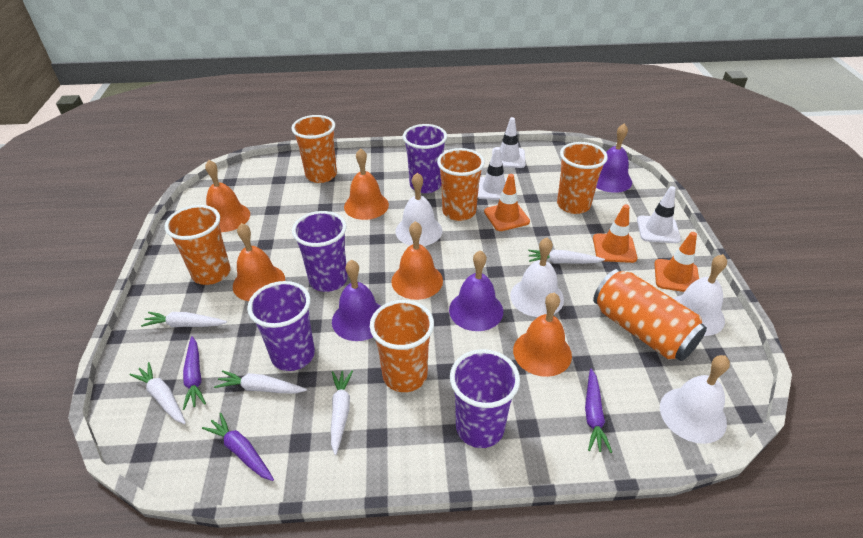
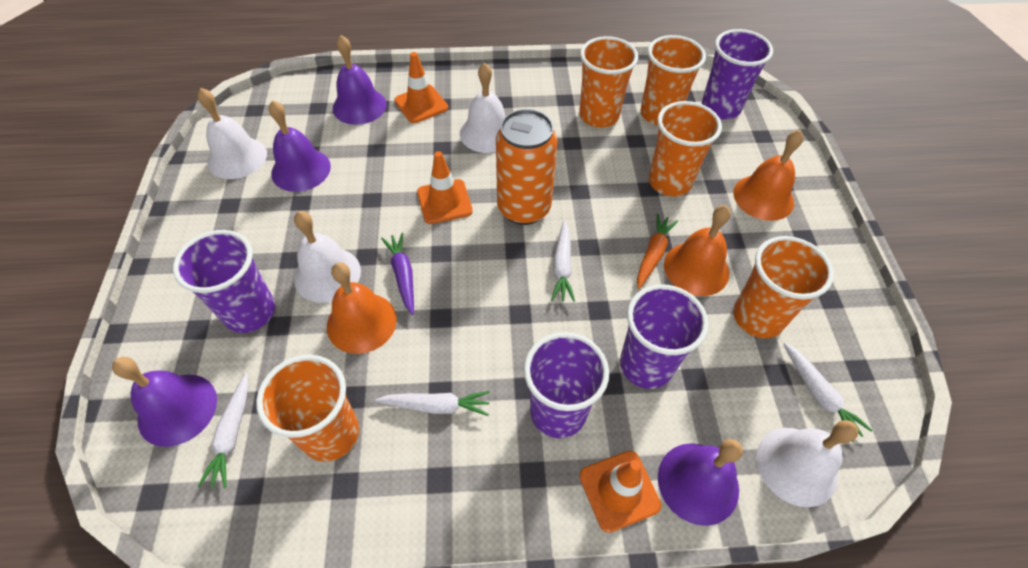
orange bell: [205,160,250,232] [233,223,285,301] [344,148,389,220] [391,221,443,300] [513,293,572,377] = 5 -> [327,262,397,354] [664,205,731,296] [733,130,804,221] = 3
orange carrot: none = 0 -> [637,214,678,289] = 1
purple bell: [332,260,381,341] [449,250,503,331] [596,123,632,193] = 3 -> [112,357,217,447] [269,100,331,192] [333,35,387,125] [658,439,743,526] = 4
purple carrot: [183,336,206,410] [202,413,274,481] [585,369,612,453] = 3 -> [381,233,414,315] = 1
white carrot: [129,362,186,424] [141,312,227,327] [214,370,307,394] [331,370,353,455] [528,250,605,264] = 5 -> [197,373,249,488] [375,391,490,416] [551,221,575,302] [783,343,873,442] = 4
white traffic cone: [478,147,507,200] [492,117,525,168] [637,186,681,243] = 3 -> none = 0

